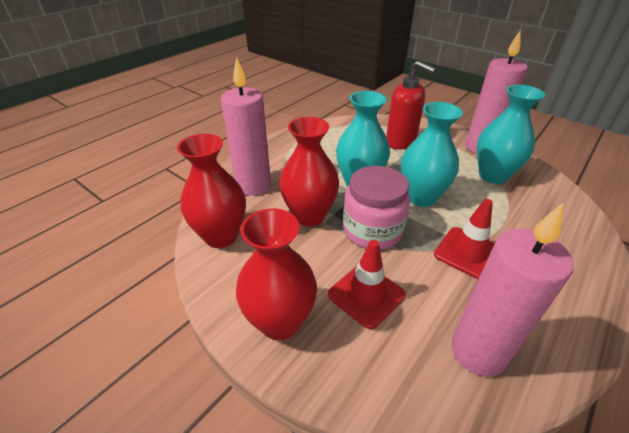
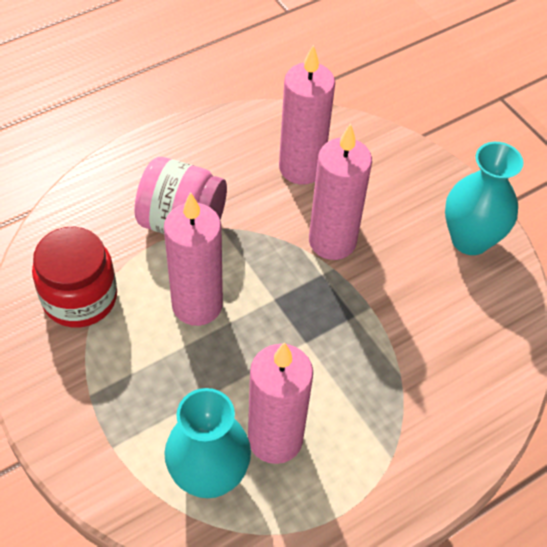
pink candle: [221,57,271,196] [451,203,574,376] [465,30,528,154] = 3 -> [164,192,223,326] [248,342,313,464] [279,45,335,185] [309,123,372,260] = 4
red jar: none = 0 -> [32,227,117,327] = 1
red soap dispenser: [386,61,436,150] = 1 -> none = 0
red traffic cone: [328,240,405,329] [434,199,495,279] = 2 -> none = 0
red vase: [177,134,246,248] [236,209,317,340] [279,117,339,226] = 3 -> none = 0
turquoise vase: [336,91,390,187] [401,102,463,207] [477,85,545,184] = 3 -> [164,388,251,498] [445,142,523,255] = 2

